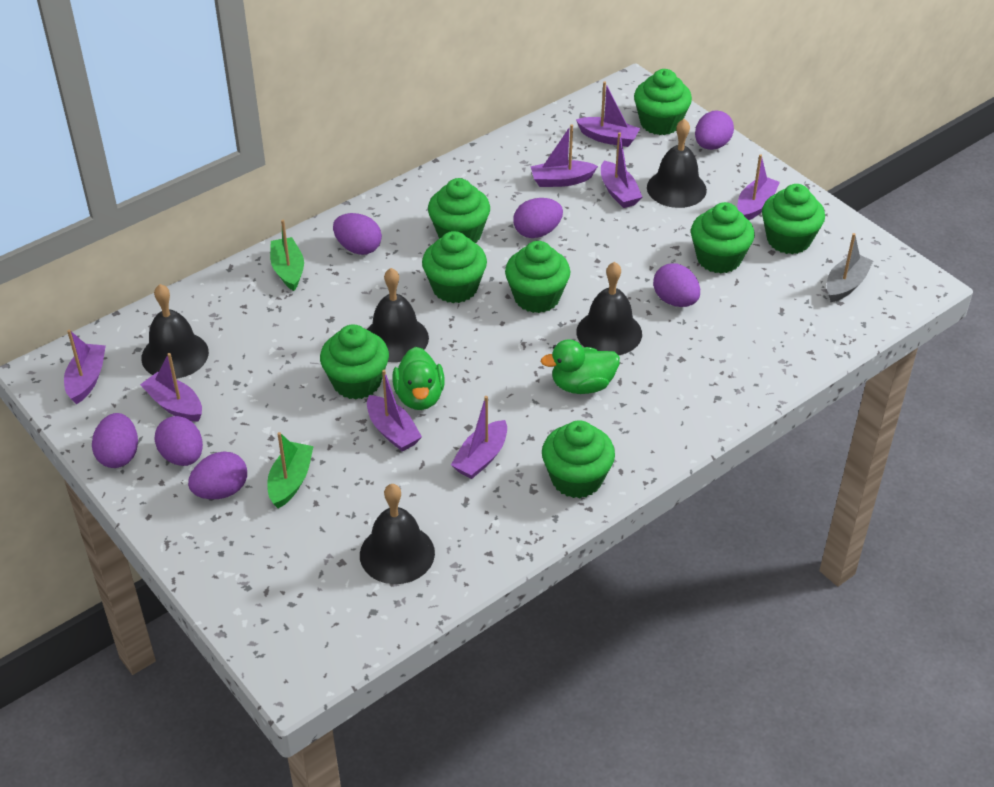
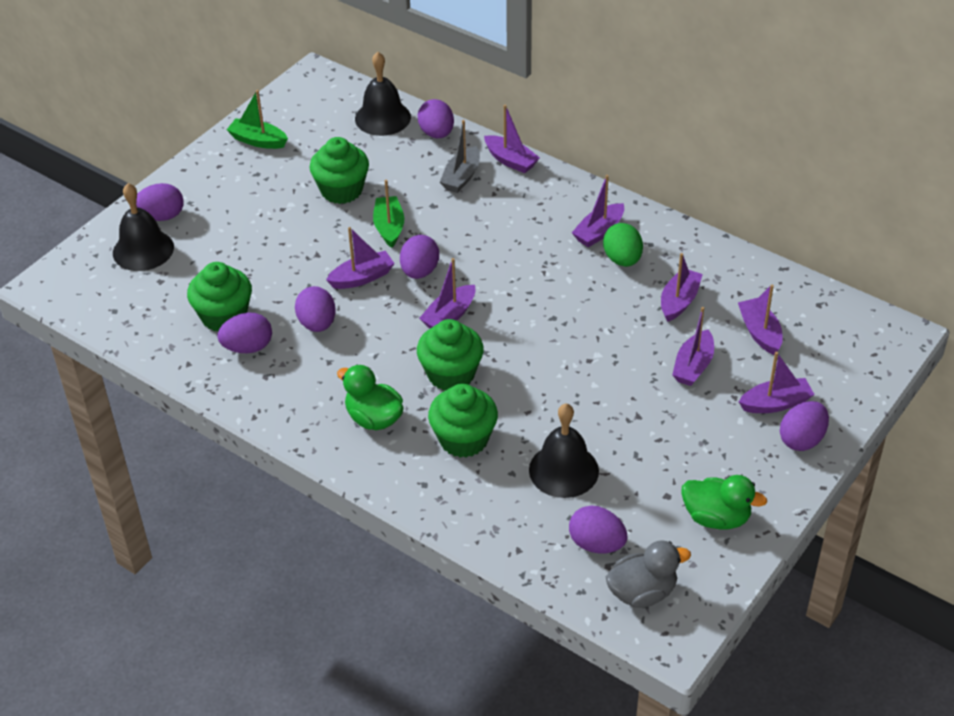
black bell: [141,284,209,379] [360,484,435,584] [367,268,429,362] [576,262,642,355] [647,119,707,208] = 5 -> [113,183,174,271] [355,52,411,136] [529,404,599,498] = 3
green cupcake: [320,324,389,400] [422,231,487,303] [428,178,490,243] [505,241,570,313] [542,420,615,498] [634,69,692,135] [691,202,755,273] [762,184,825,254] = 8 -> [187,262,252,331] [309,137,369,204] [417,319,484,391] [428,384,498,458] = 4
green egg: none = 0 -> [603,223,643,267] = 1
grey duck: none = 0 -> [606,540,691,608] = 1

